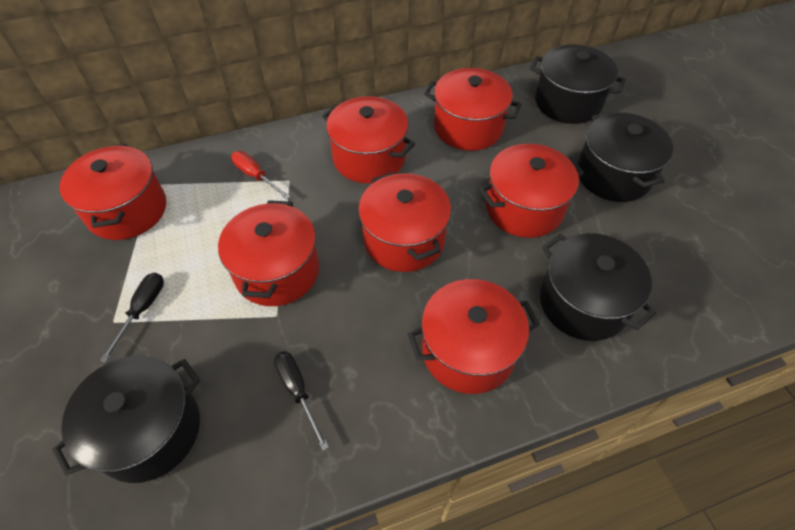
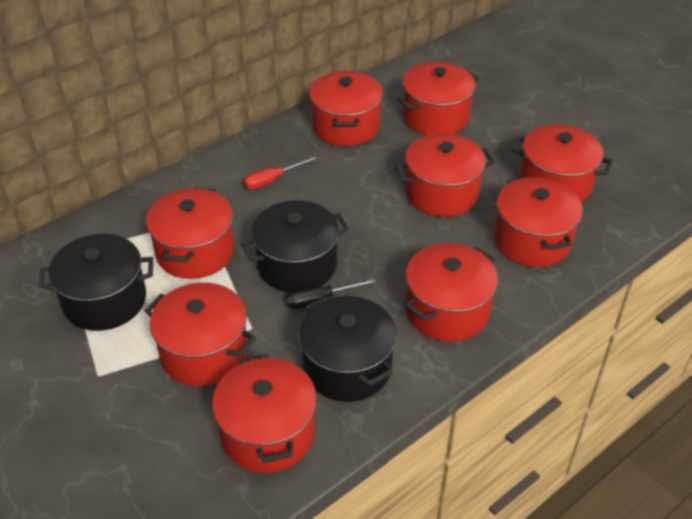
black pot: [52,356,200,483] [530,44,625,124] [540,233,656,341] [577,112,673,202] = 4 -> [39,234,153,331] [241,200,349,293] [299,296,396,402] = 3
black screwdriver: [100,273,164,362] [274,351,329,450] = 2 -> [286,278,376,309] = 1
red pot: [59,144,166,240] [218,200,319,306] [322,96,415,183] [358,172,451,272] [408,279,540,394] [424,68,522,151] [479,144,584,238] = 7 -> [145,283,256,386] [146,187,235,279] [212,354,317,473] [309,71,383,146] [395,133,495,217] [397,62,479,135] [405,243,498,342] [494,177,583,267] [512,124,613,202] = 9

